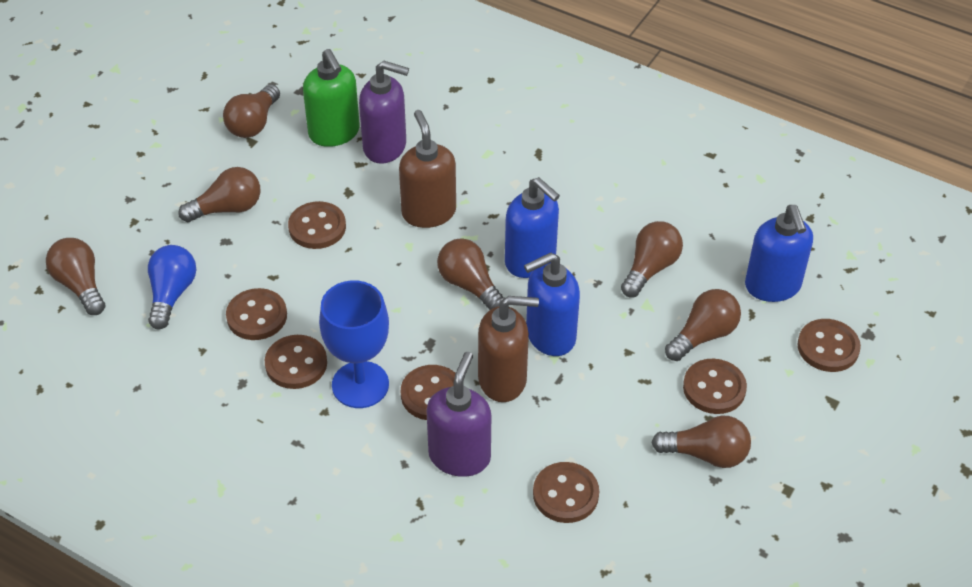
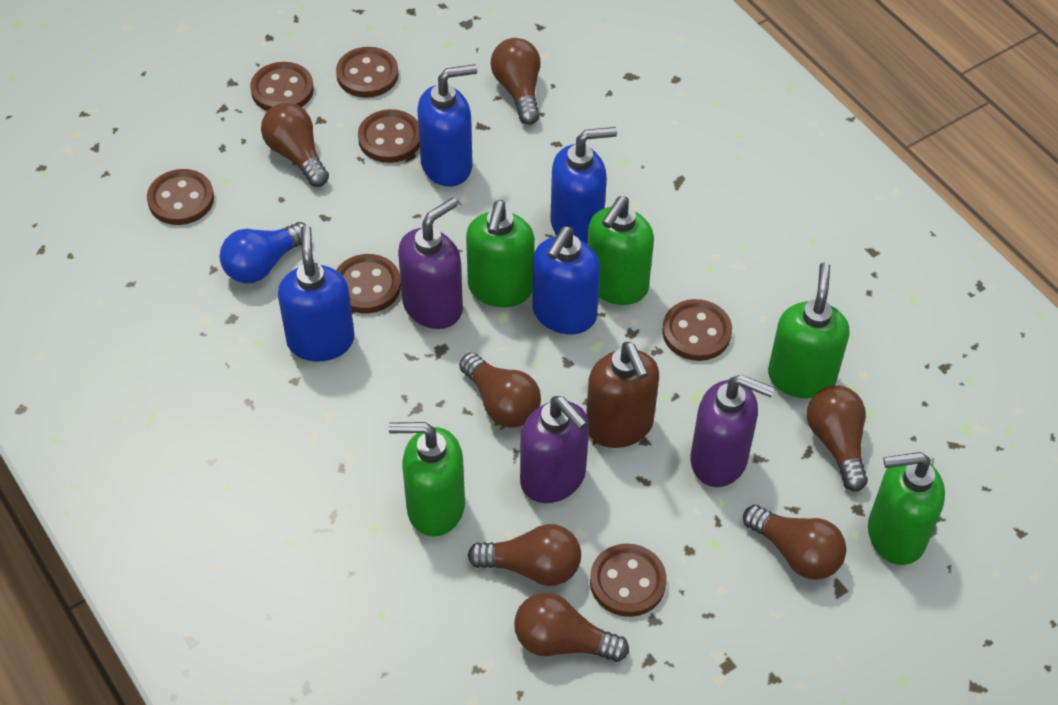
blue goblet: [319,280,389,408] = 1 -> none = 0
blue soap dispenser: [505,177,560,278] [524,253,580,356] [745,205,813,302] = 3 -> [278,225,355,361] [417,64,477,187] [532,226,600,334] [551,127,617,244] = 4
brown soap dispenser: [399,110,456,228] [478,296,539,402] = 2 -> [586,342,659,448] = 1
green soap dispenser: [303,49,360,147] = 1 -> [388,422,465,537] [466,200,535,307] [587,196,654,305] [768,262,850,398] [868,452,945,565] = 5
purple soap dispenser: [359,61,409,164] [427,352,491,477] = 2 -> [398,198,463,329] [520,396,589,503] [691,375,775,487] = 3

